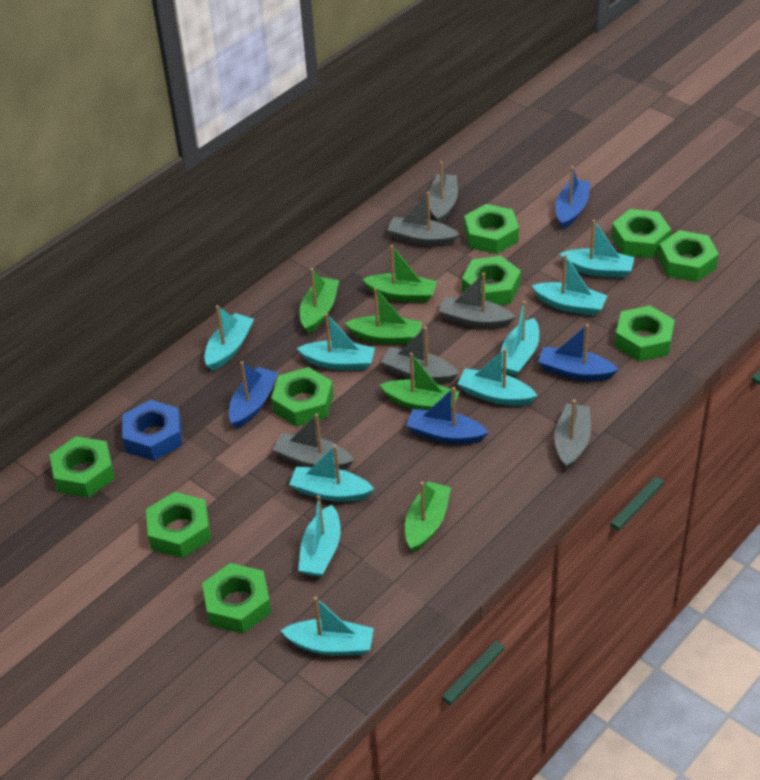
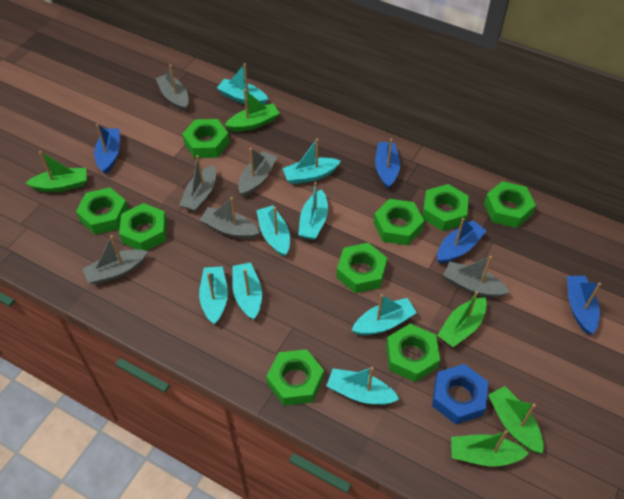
turquoise boat: [204,305,254,371] [280,597,374,656] [289,445,374,502] [297,313,375,370] [298,495,341,577] [457,348,538,406] [501,301,539,376] [532,254,607,316] [559,220,634,278] = 9 -> [199,266,228,324] [217,63,268,105] [232,262,262,320] [256,205,290,257] [282,139,341,184] [298,182,328,240] [326,367,399,405] [351,294,417,335] = 8

